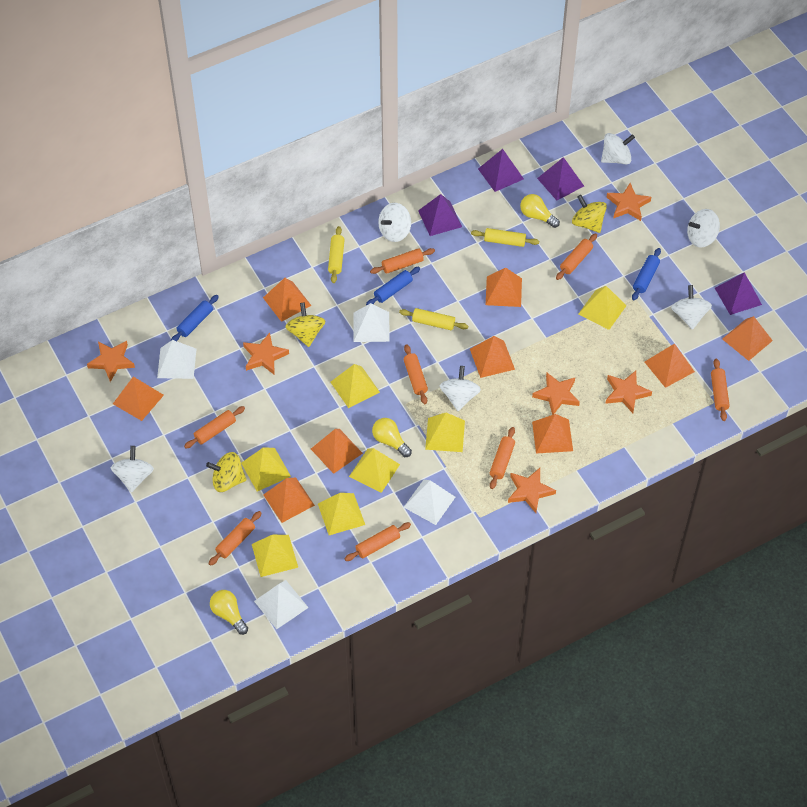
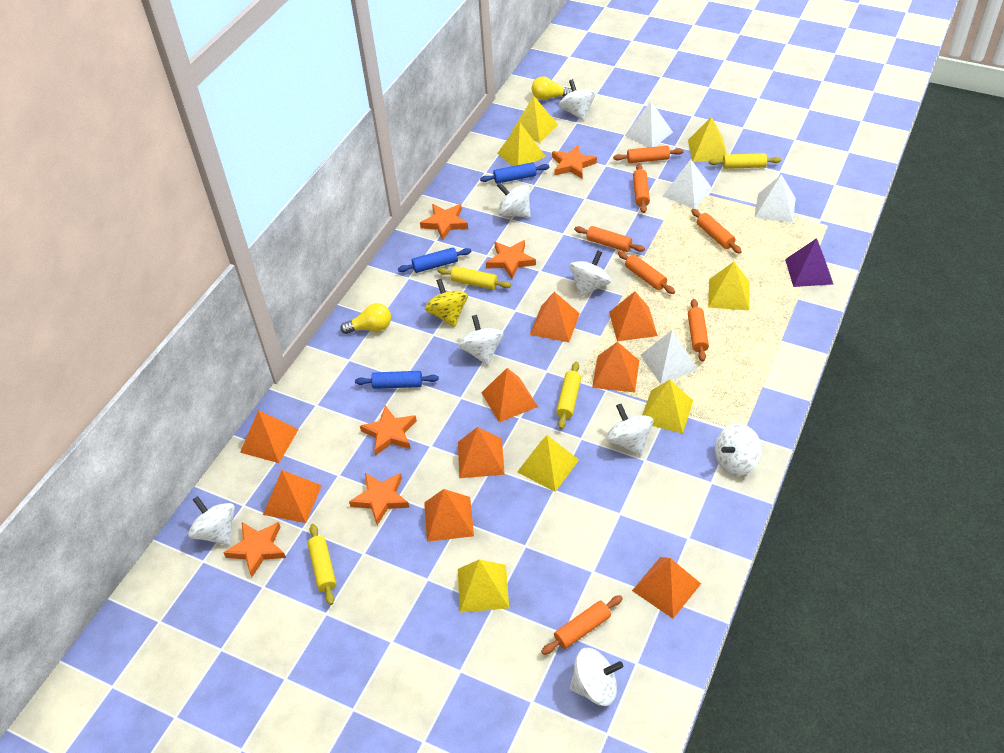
orange rolling pin: [184,406,245,448] [209,511,261,566] [344,522,411,561] [370,248,435,274] [404,344,428,404] [490,427,515,489] [556,233,597,280] [711,359,730,421] = 8 -> [541,595,623,655] [574,226,645,252] [613,146,684,163] [618,251,675,294] [633,164,650,213] [688,299,709,362] [691,209,742,254] = 7
purple pyramid: [418,194,462,236] [478,149,524,192] [537,157,584,201] [715,272,762,315] = 4 -> [785,238,833,287] = 1
white spinning top: [111,446,154,493] [378,203,411,242] [440,366,481,411] [601,133,635,164] [671,285,712,330] [687,209,720,247] = 6 -> [188,496,235,545] [458,315,504,365] [497,183,531,218] [559,79,595,121] [570,251,611,297] [570,648,623,706] [606,404,653,456] [715,424,762,476] = 8
yellow light bulb: [210,590,248,635] [372,418,412,457] [520,194,560,228] = 3 -> [340,303,391,334] [532,76,572,100] = 2
yellow rolling pin: [328,226,345,283] [399,308,468,330] [471,228,539,247] = 3 -> [307,524,336,605] [438,266,511,290] [556,362,581,429] [709,153,781,169] = 4
yellow spinning top: [206,452,246,492] [285,302,325,347] [572,195,607,233] = 3 -> [425,279,468,327] = 1

